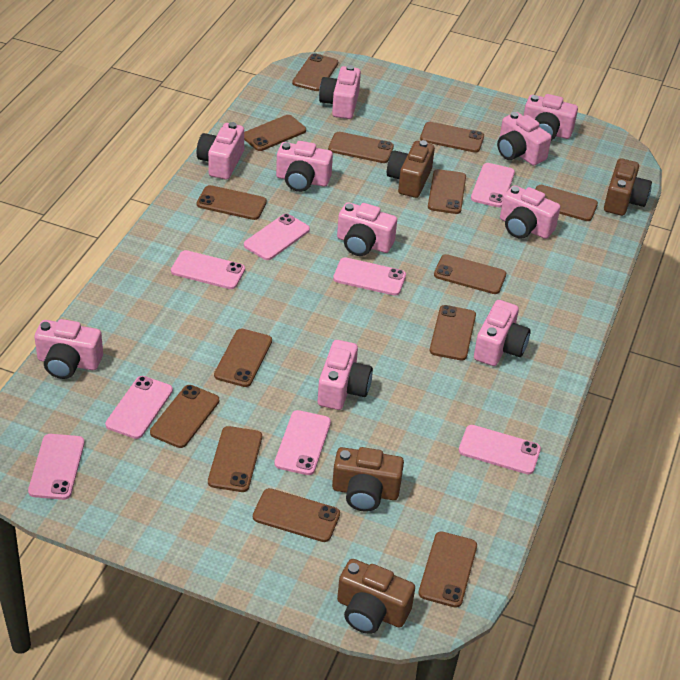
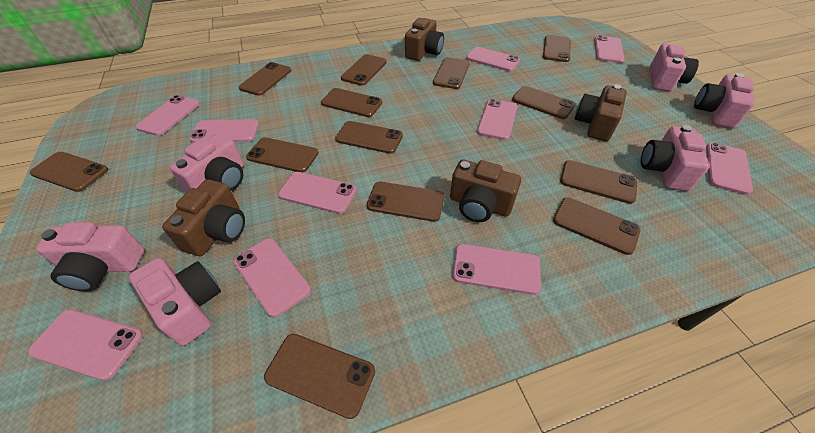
brown phone: [150,385,219,448] [197,185,267,220] [208,426,262,492] [214,329,272,387] [244,115,306,151] [253,488,340,542] [292,53,338,91] [328,132,394,163] [418,531,477,608] [420,122,484,153] [428,169,466,214] [430,305,476,360] [434,254,506,294] [535,185,598,221] = 14 -> [30,152,108,192] [239,62,291,96] [246,137,318,173] [264,334,375,419] [321,88,382,117] [335,121,403,154] [341,54,387,86] [367,182,445,222] [433,57,470,89] [512,86,575,119] [543,35,570,62] [553,197,641,255] [560,160,637,204] = 13
pink camera: [35,319,103,379] [197,122,244,180] [276,141,333,192] [318,340,373,410] [319,65,361,119] [337,202,397,256] [474,300,531,366] [497,112,552,166] [500,185,561,239] [523,94,578,140] = 10 -> [36,222,144,291] [129,258,221,346] [170,134,244,192] [641,125,710,191] [650,43,699,92] [694,73,755,129] = 6
pink phone: [28,434,85,500] [105,376,173,439] [171,250,245,289] [244,214,310,260] [274,410,331,475] [333,257,406,296] [459,425,541,474] [471,163,515,207] = 8 -> [28,309,143,381] [135,95,200,136] [189,119,259,143] [233,238,311,318] [278,172,357,214] [452,244,541,295] [466,47,520,72] [477,99,517,140] [594,35,625,63] [706,142,753,195] = 10

